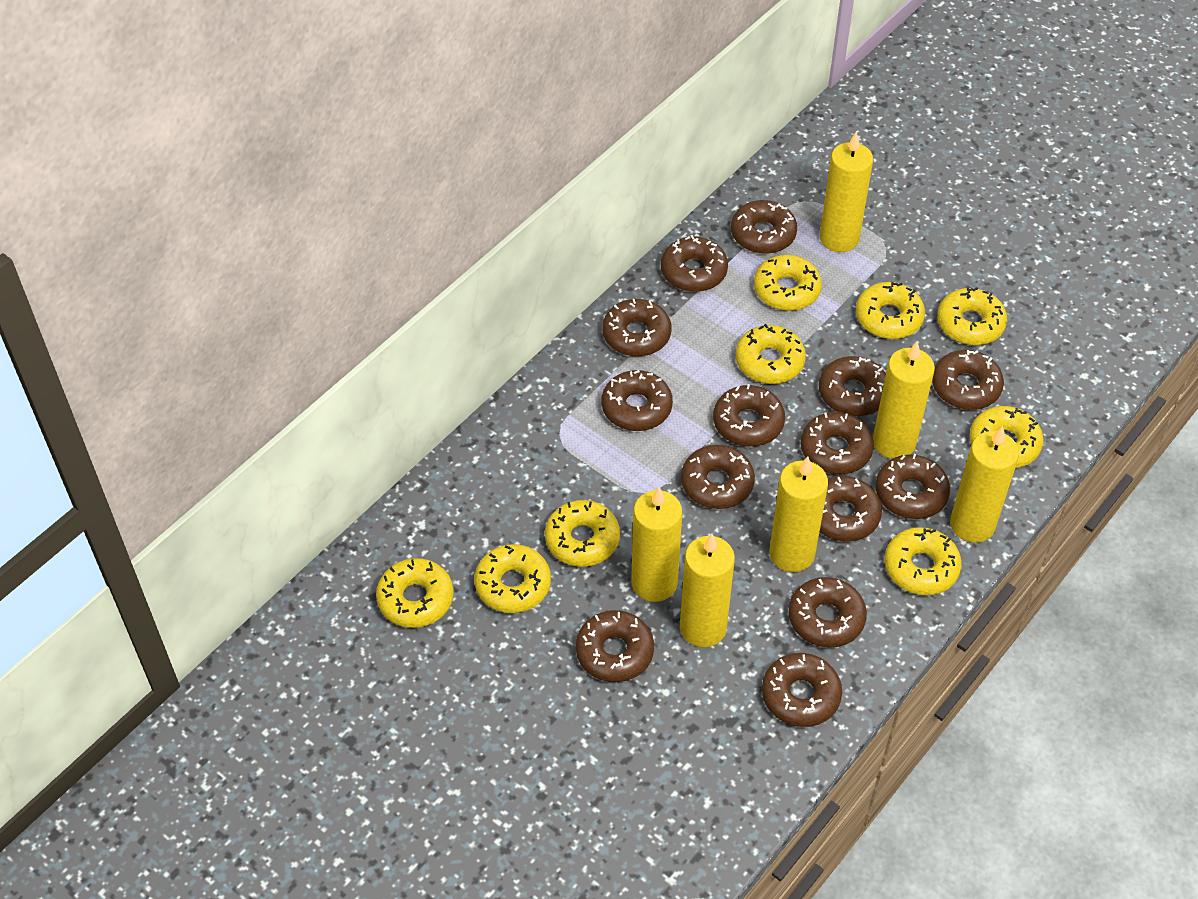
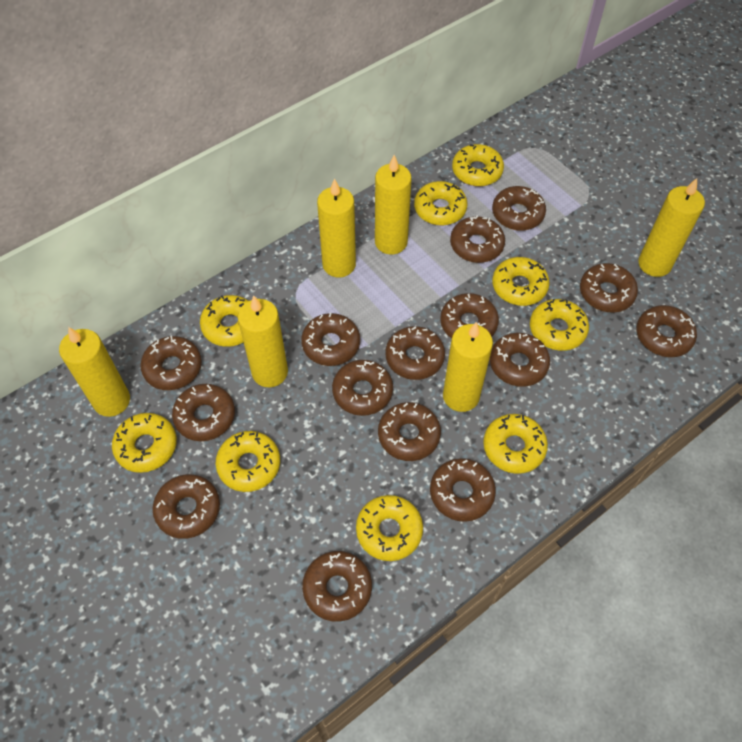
brown donut: [576,610,654,682] [602,299,671,357] [602,370,673,431] [661,235,728,292] [681,445,755,509] [713,384,785,447] [731,200,797,254] [762,653,842,727] [789,577,867,648] [801,412,874,474] [819,356,886,416] [820,476,882,541] [876,454,950,519] [932,350,1004,410] = 14 -> [140,336,202,390] [153,474,220,539] [172,384,235,441] [301,313,360,366] [302,551,372,622] [332,360,393,416] [378,402,441,461] [385,326,445,380] [430,458,496,522] [440,293,499,338] [450,216,505,263] [490,333,550,387] [492,186,546,231] [580,263,638,313] [636,305,697,357] = 15

